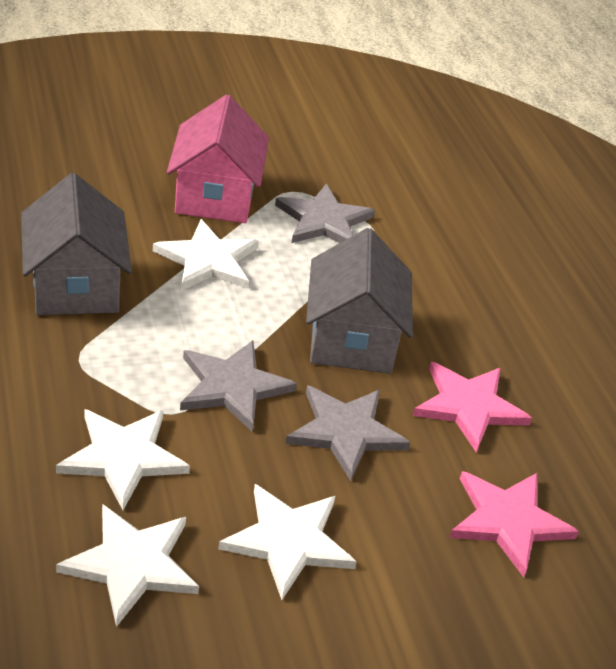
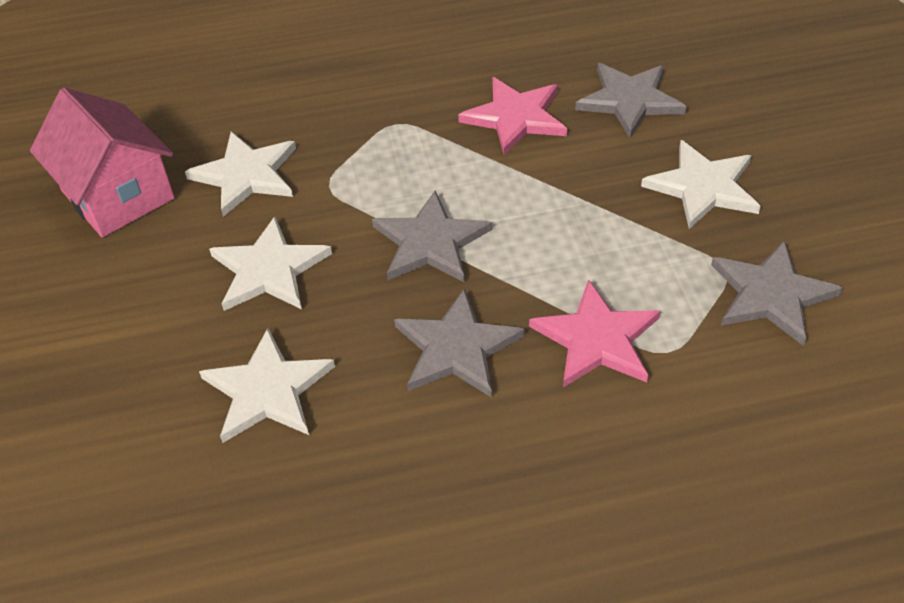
grey house: [21,173,132,315] [306,228,413,374] = 2 -> none = 0
grey star: [180,340,297,432] [275,184,375,243] [285,385,411,481] = 3 -> [372,190,492,283] [394,288,525,398] [575,63,687,138] [711,240,843,346] = 4

